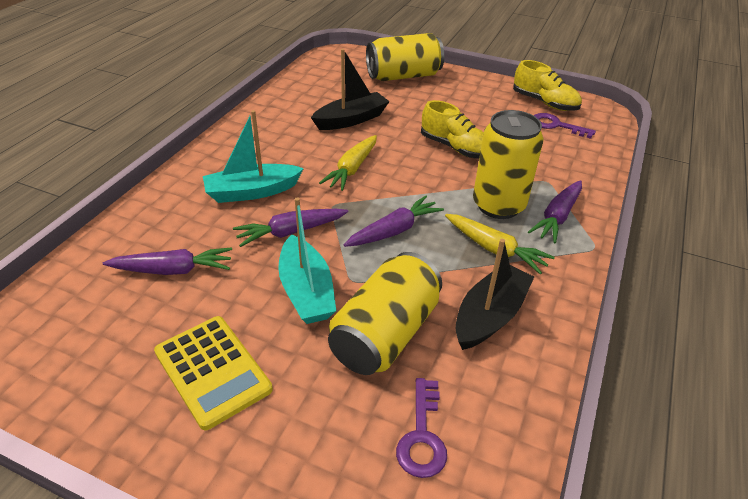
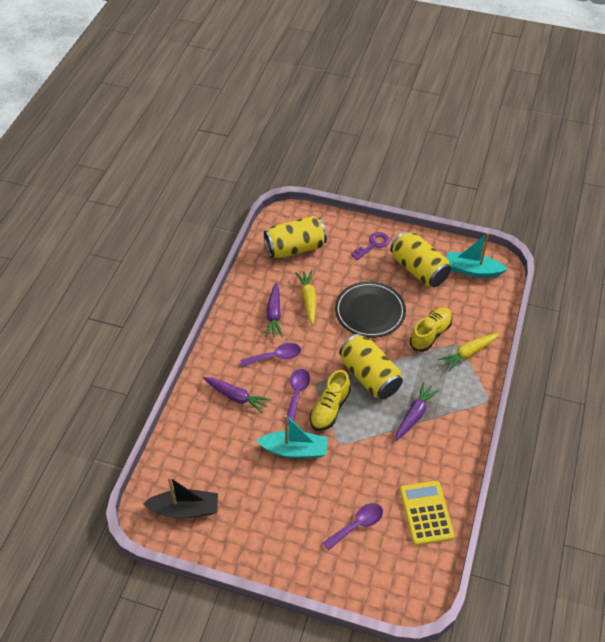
black boat: [311,49,390,130] [456,239,534,350] = 2 -> [143,477,218,518] = 1
black plate: none = 0 -> [335,281,406,338] = 1
purple carrot: [103,247,232,275] [233,209,348,247] [344,195,444,247] [528,180,582,243] = 4 -> [203,377,271,414] [265,283,283,337] [395,382,440,441] = 3
purple key: [396,378,447,478] [534,113,596,139] = 2 -> [351,232,389,260] = 1
purple spoon: none = 0 -> [240,343,301,367] [287,369,310,424] [323,503,383,551] = 3

